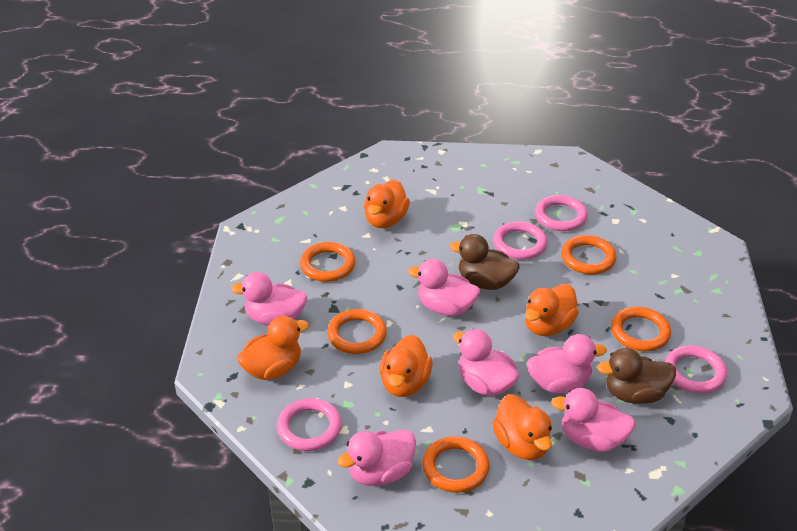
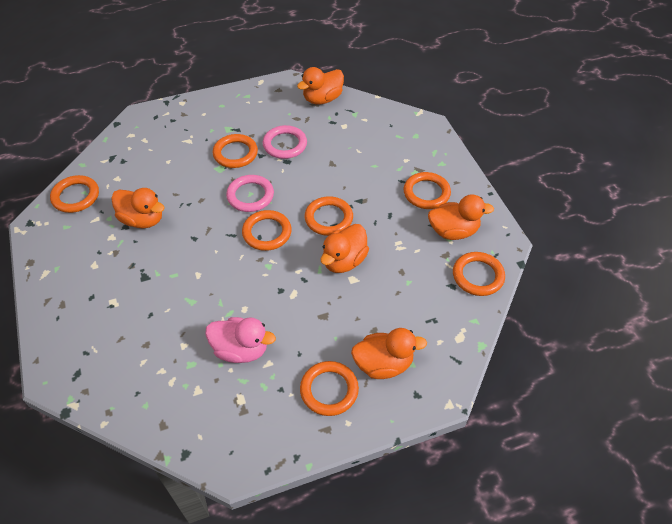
brown duck: [449,234,520,290] [597,348,676,404] = 2 -> none = 0
orange ring: [300,242,355,282] [327,309,387,354] [422,436,490,493] [561,235,617,274] [611,307,671,351] = 5 -> [50,175,99,213] [213,134,258,168] [242,210,292,251] [300,361,359,416] [305,196,353,236] [403,172,451,209] [453,252,505,296] = 7
pink duck: [231,272,307,326] [337,429,416,486] [408,259,480,316] [453,329,519,396] [527,334,607,393] [551,388,636,451] = 6 -> [205,317,276,363] = 1
pink ring: [277,398,342,451] [493,221,548,260] [535,195,588,231] [665,345,727,394] = 4 -> [226,175,274,212] [263,125,307,159] = 2

